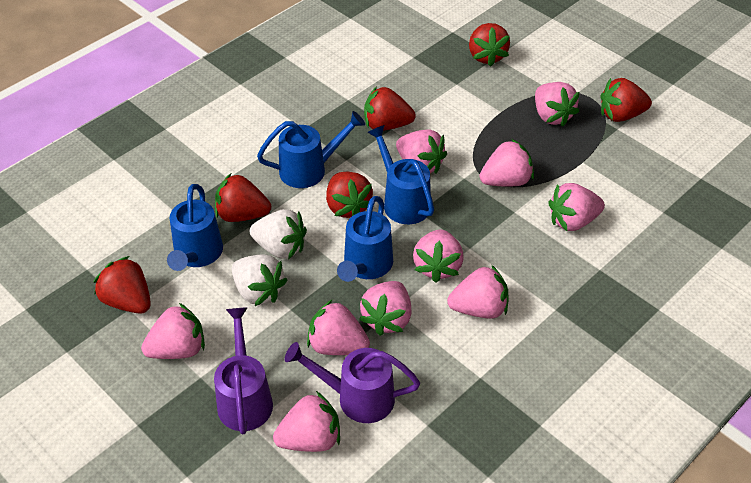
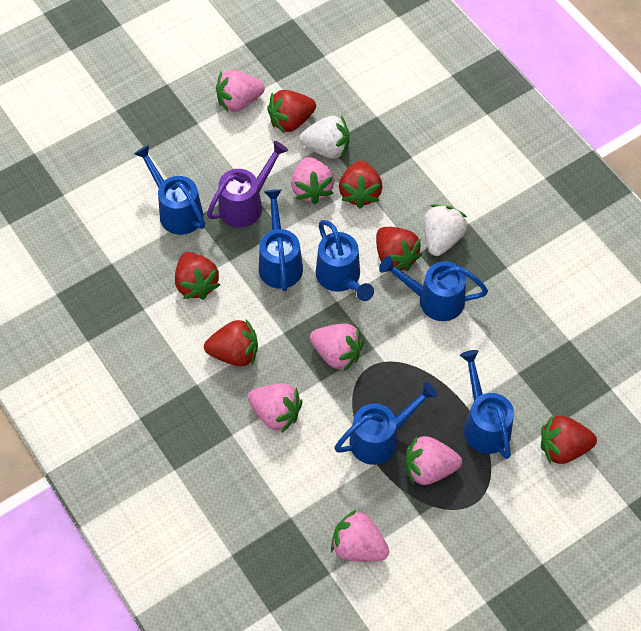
blue watering can: [167,184,223,271] [257,111,365,188] [337,196,393,282] [367,125,434,224] = 4 -> [134,145,205,235] [259,189,303,291] [316,220,374,301] [334,382,438,465] [379,256,488,321] [460,350,514,459] = 6
pink strawberry: [141,303,205,359] [273,391,340,452] [307,299,370,355] [359,281,411,336] [396,129,447,173] [413,230,464,283] [447,265,508,318] [479,139,534,187] [535,82,579,127] [548,183,605,231] = 10 -> [216,70,265,113] [248,384,303,433] [291,157,334,204] [310,324,364,371] [331,509,389,562] [406,436,462,485] = 6
purple watering can: [214,307,273,434] [285,342,420,423] = 2 -> [207,141,288,228] = 1

